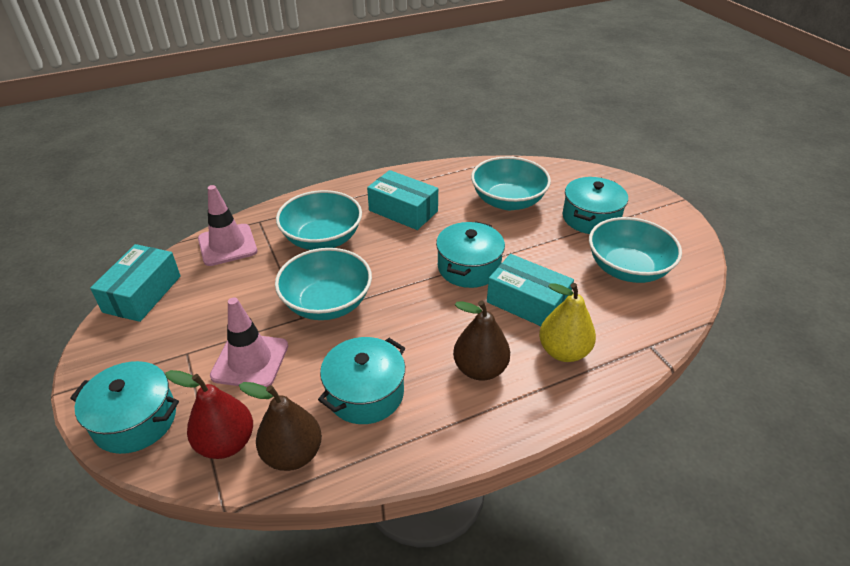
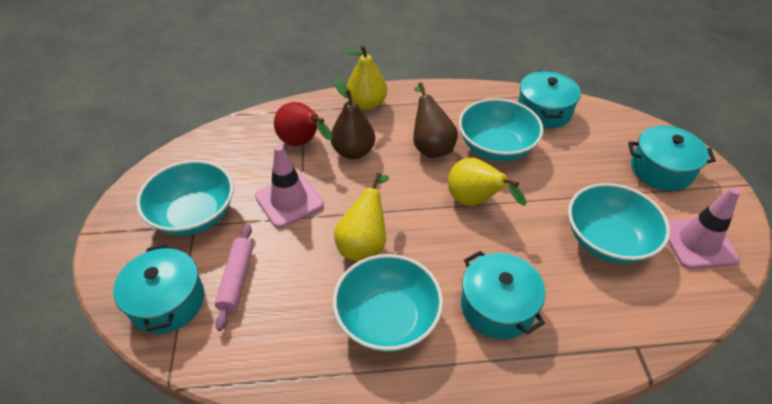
pink rolling pin: none = 0 -> [215,224,253,331] = 1
turquoise box: [90,244,181,322] [367,170,438,230] [487,254,574,326] = 3 -> none = 0
yellow pear: [539,283,596,362] = 1 -> [334,173,389,261] [346,45,387,110] [448,158,527,206] = 3

